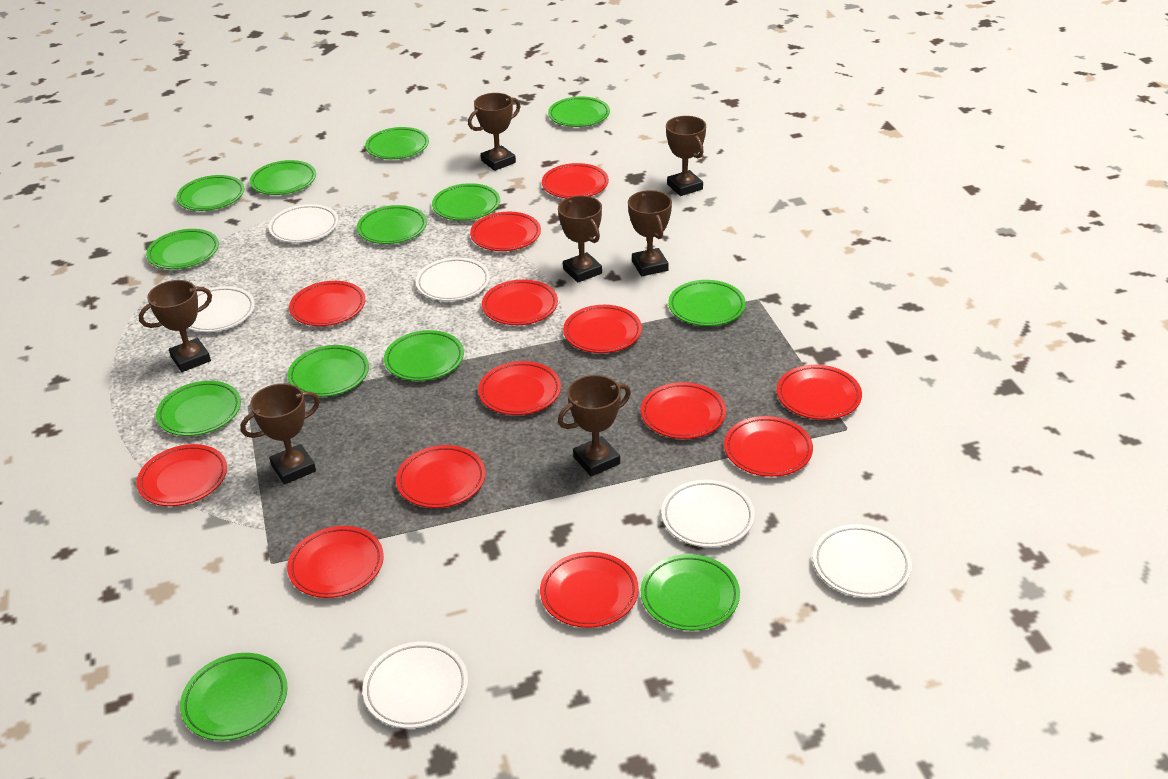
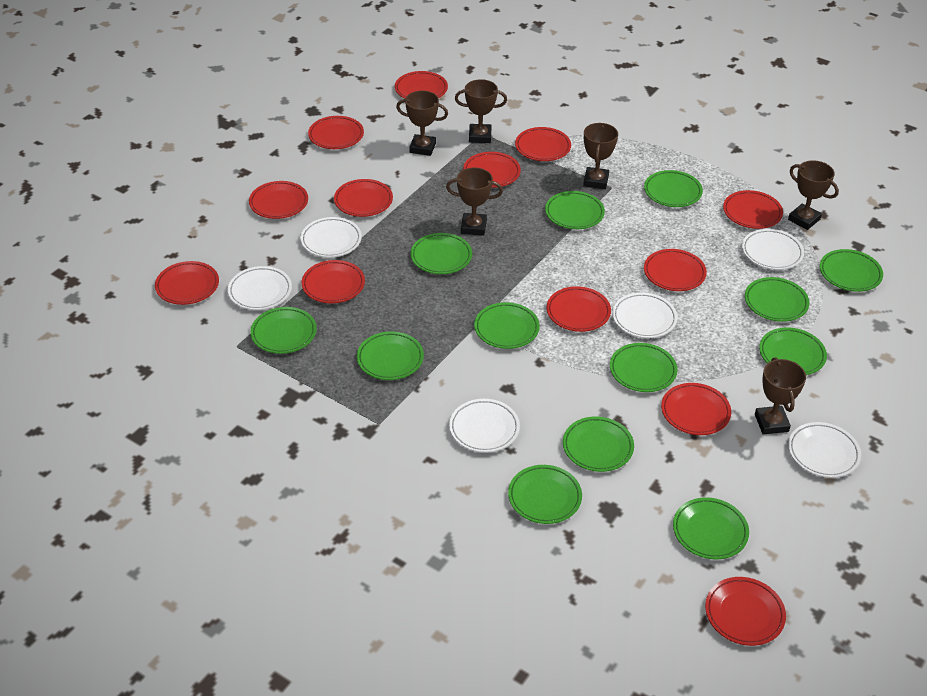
brown trophy: [139,280,212,372] [240,383,320,485] [468,93,521,171] [558,196,602,283] [558,375,631,477] [628,190,672,276] [666,116,706,196] = 7 -> [396,91,448,156] [446,168,503,236] [455,79,507,143] [583,123,618,189] [755,357,806,434] [788,160,839,230] = 6

